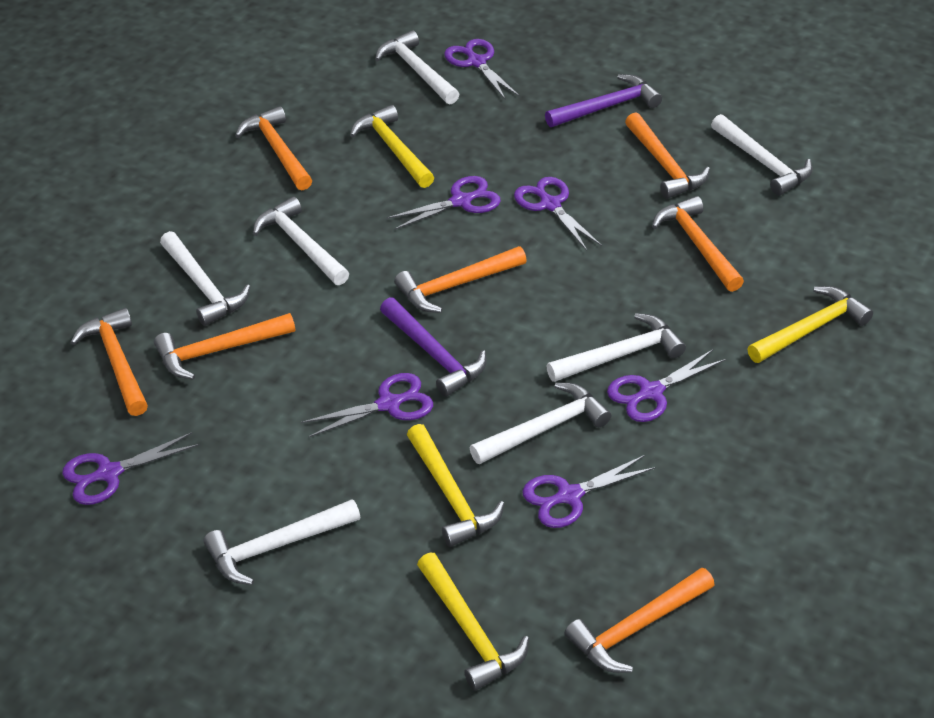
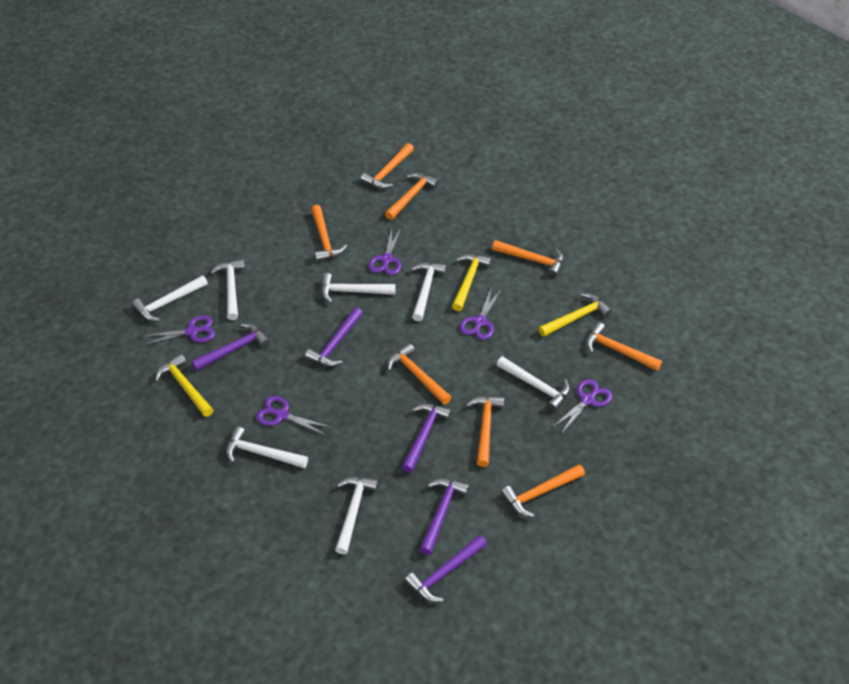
orange hammer: [70,308,148,416] [154,313,295,380] [235,106,312,190] [394,246,527,313] [565,568,715,673] [625,112,710,199] [652,196,744,292] = 7 -> [311,205,347,262] [360,143,414,189] [385,172,439,220] [387,343,451,405] [466,396,504,467] [492,240,564,277] [501,464,585,517] [586,322,662,371] = 8
purple hammer: [380,297,486,397] [545,74,662,127] = 2 -> [191,323,270,371] [305,307,363,367] [402,403,452,473] [405,535,487,602] [419,478,470,555] = 5
purple scissors: [62,432,199,505] [301,373,433,438] [386,176,501,230] [444,39,520,100] [514,177,602,251] [522,455,656,528] [607,349,726,422] = 7 -> [143,315,215,345] [256,396,330,435] [369,227,401,275] [460,287,501,340] [553,379,612,434] = 5
yellow hammer: [350,105,434,188] [407,424,504,547] [417,553,529,691] [747,286,873,363] = 4 -> [155,354,213,417] [452,254,492,311] [539,293,612,337] = 3

